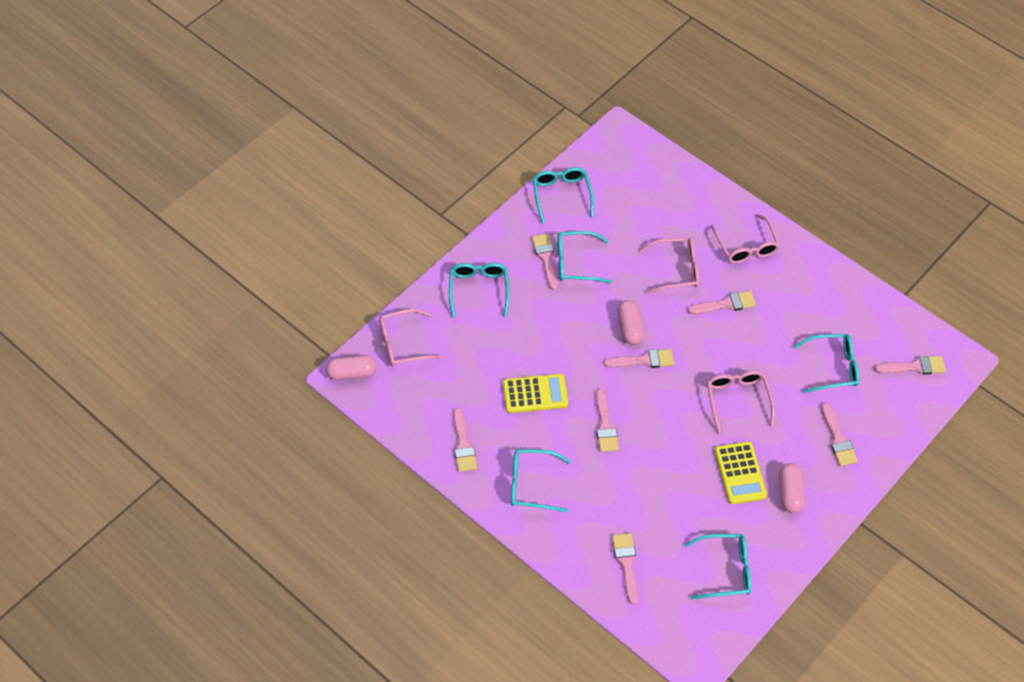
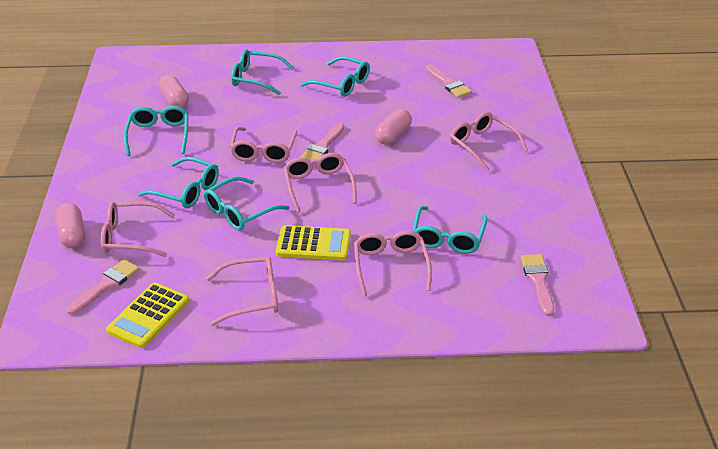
pink brush: [453,408,477,472] [532,234,558,290] [596,389,619,452] [604,349,674,368] [612,533,638,605] [688,291,756,314] [821,403,858,466] [875,356,946,375] = 8 -> [66,259,139,315] [300,123,344,164] [426,65,472,98] [521,254,554,316] = 4
pink glasses: [379,309,444,366] [640,238,699,293] [707,370,775,433] [711,214,780,264] = 4 -> [101,202,175,257] [206,256,278,326] [230,127,297,163] [283,153,357,213] [354,230,432,296] [450,112,528,172] = 6

